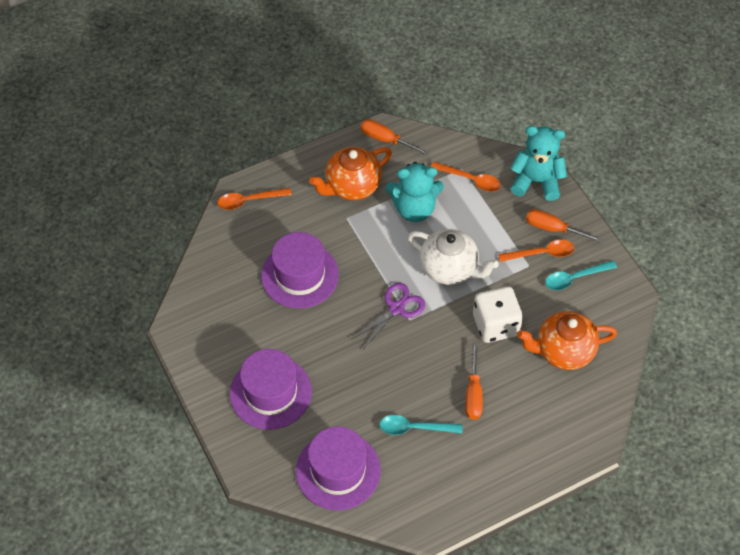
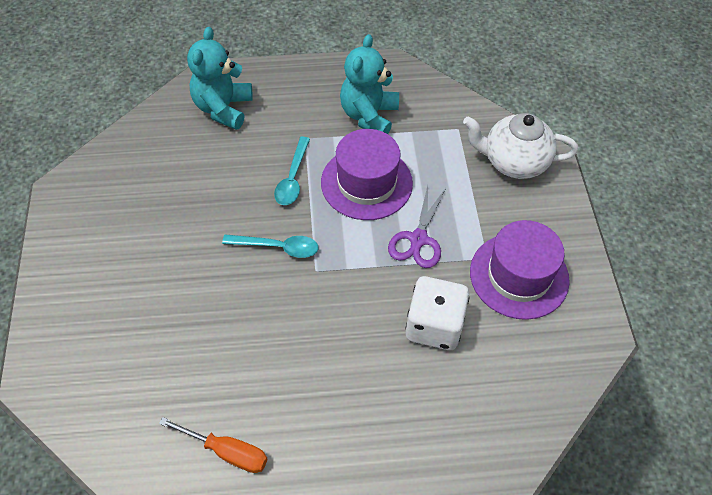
orange screwdriver: [360,119,429,155] [466,343,483,420] [526,209,602,242] = 3 -> [159,417,268,473] = 1
orange spoon: [218,188,292,210] [431,162,501,192] [498,240,574,262] = 3 -> none = 0
orange teapot: [309,147,392,200] [517,311,617,370] = 2 -> none = 0
purple hat: [230,349,312,430] [261,232,339,309] [296,427,381,510] = 3 -> [321,129,413,220] [470,220,570,320] = 2

